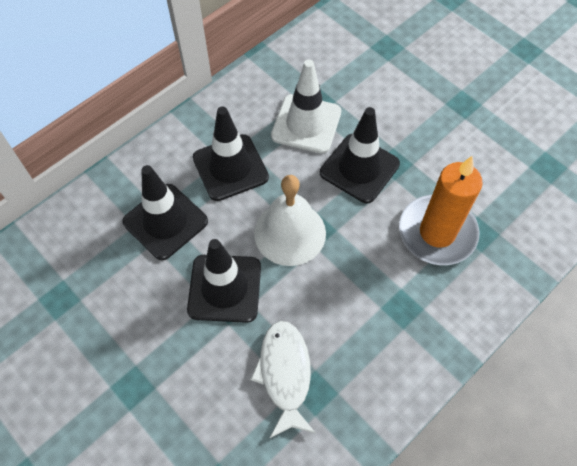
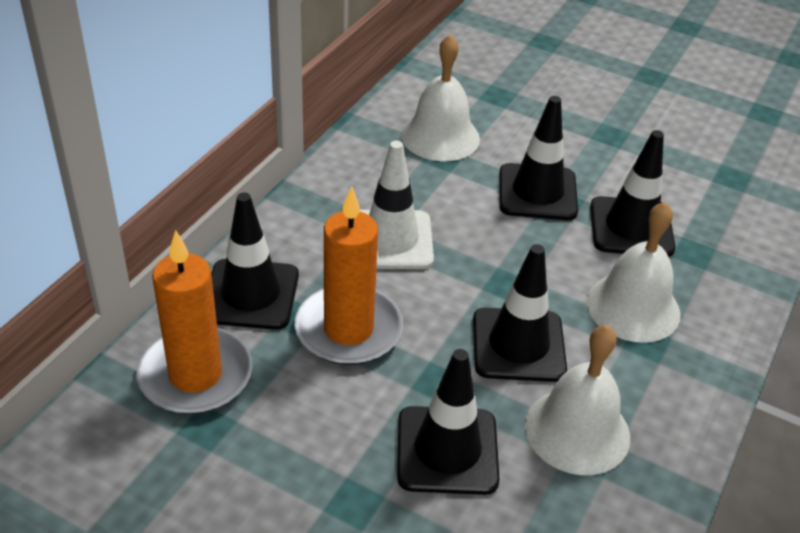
black traffic cone: [122,165,208,260] [187,239,261,323] [193,106,269,201] [320,107,400,203] = 4 -> [211,193,299,330] [397,349,500,495] [473,244,567,382] [499,96,578,220] [590,130,676,257] = 5
orange candle: [399,156,483,265] = 1 -> [136,230,252,414] [295,187,403,365] = 2
white bell: [254,175,326,266] = 1 -> [401,34,480,161] [525,325,630,475] [586,202,681,343] = 3
white fish: [250,321,315,438] = 1 -> none = 0

